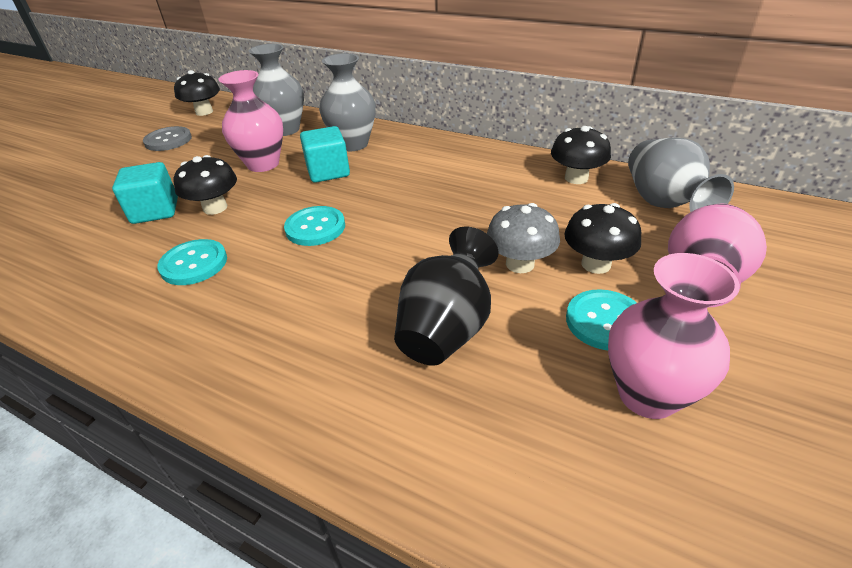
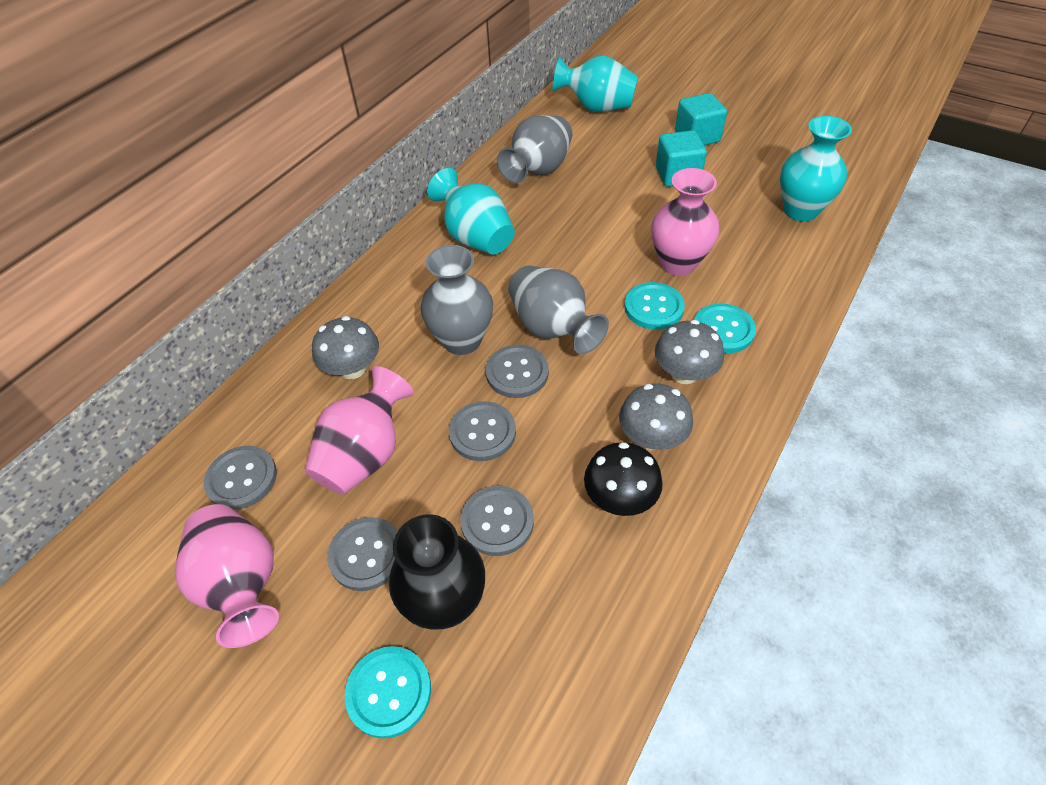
black mushroom: [173,155,237,215] [174,70,220,116] [551,126,611,184] [564,203,641,274] = 4 -> [584,442,663,516] = 1
grey button: [143,126,192,151] = 1 -> [204,446,277,510] [327,517,398,591] [449,401,516,461] [460,486,534,556] [486,345,549,398] = 5
grey mushroom: [487,203,560,273] = 1 -> [312,316,379,379] [619,383,693,450] [655,320,724,384] = 3
turquoise vase: none = 0 -> [427,168,515,255] [552,55,638,112] [780,116,852,221] = 3

